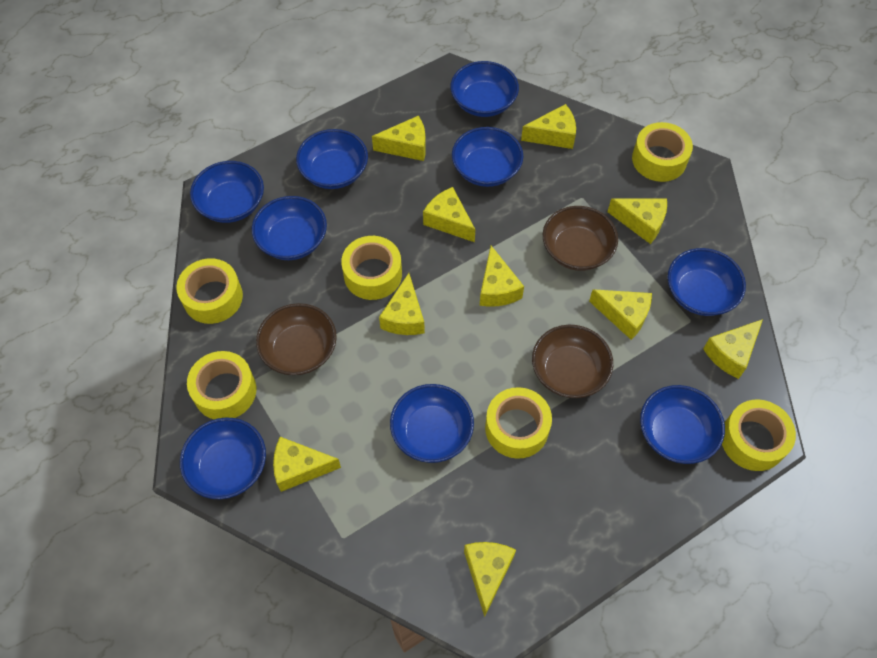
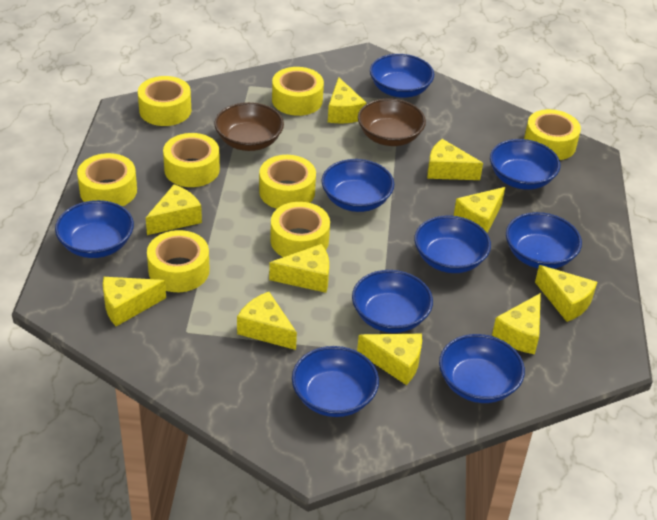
brown bowl: [256,303,337,375] [532,325,613,398] [543,206,618,271] = 3 -> [214,102,284,151] [358,99,426,146] = 2
yellow tape: [176,258,243,324] [187,351,256,419] [341,236,402,300] [485,387,552,459] [632,122,693,182] [722,400,796,471] = 6 -> [77,153,137,206] [138,76,191,126] [147,230,210,292] [163,133,220,187] [259,155,316,209] [270,202,330,257] [272,67,324,116] [524,109,581,160] = 8

